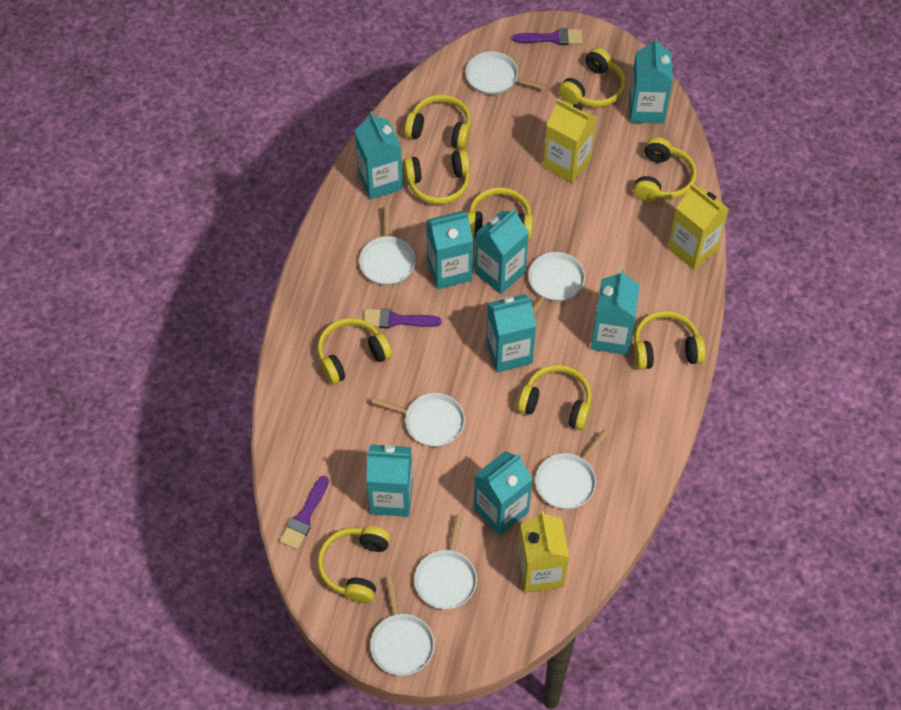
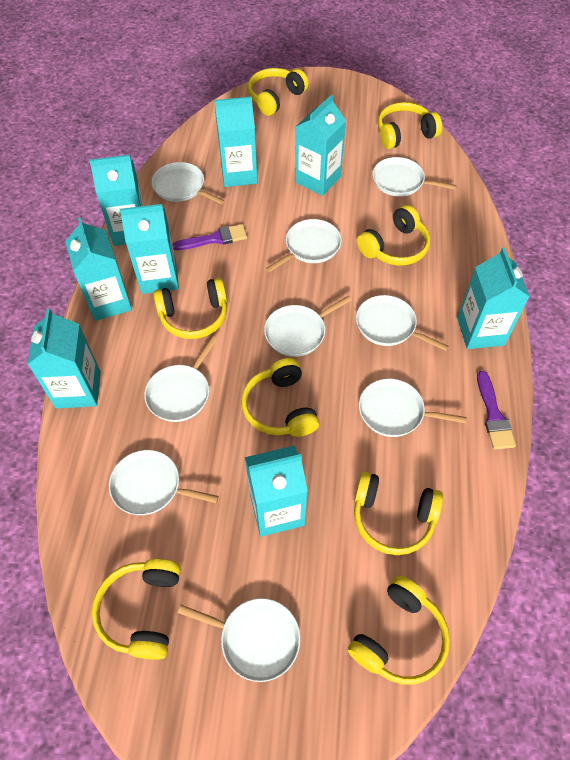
purple brush: [279,476,329,550] [364,308,441,328] [512,28,583,45] = 3 -> [173,224,247,250] [477,371,516,450] = 2
white pan: [359,206,416,285] [370,577,434,676] [371,393,465,447] [414,514,477,609] [465,51,547,95] [528,252,585,315] [535,430,608,509] = 7 -> [109,450,219,515] [144,337,218,422] [152,162,225,205] [178,598,300,682] [264,295,352,357] [266,219,342,273] [356,295,449,351] [359,378,466,437] [372,157,457,197] = 9
yellow carton: [518,511,569,593] [543,99,596,183] [668,184,729,270] = 3 -> none = 0
yellow headphones: [317,318,392,384] [317,526,391,603] [404,150,470,205] [405,95,471,149] [468,187,533,241] [518,365,592,430] [559,48,626,107] [634,137,697,201] [634,311,706,370] = 9 -> [92,559,181,660] [153,278,227,339] [241,358,319,437] [247,68,309,116] [348,575,450,685] [354,472,443,555] [357,205,431,266] [378,102,442,149] = 8

